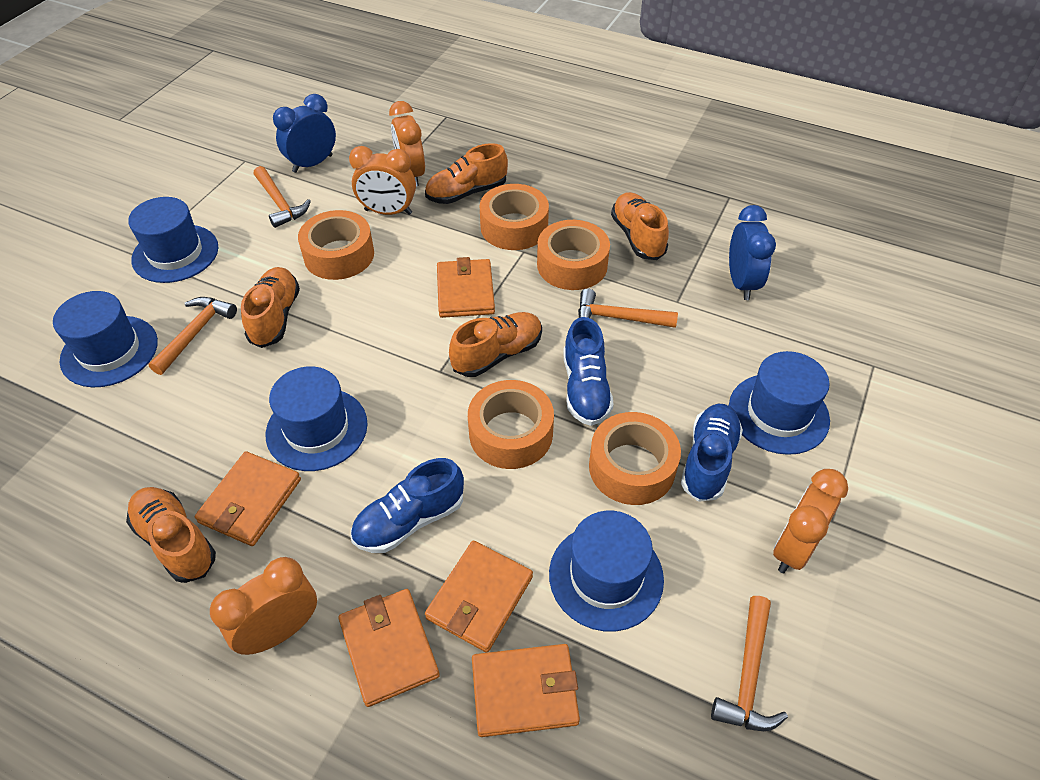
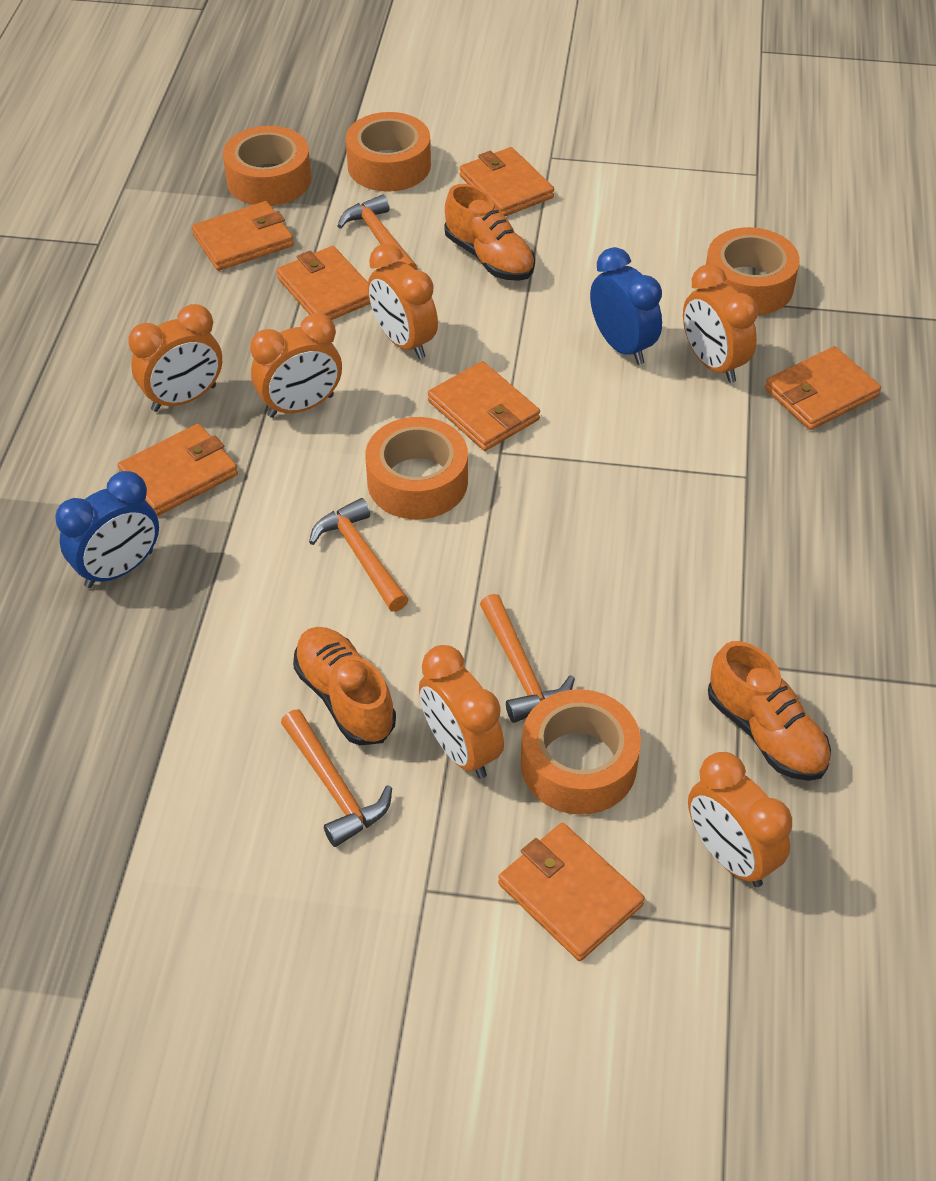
blue hat: [53,291,158,387] [128,197,218,283] [266,366,368,471] [549,511,664,631] [729,351,830,455] = 5 -> none = 0
blue shoe: [351,458,464,553] [563,317,614,426] [681,404,743,502] = 3 -> none = 0
orange clock: [210,557,317,655] [349,146,416,215] [389,101,425,186] [773,469,848,573] = 4 -> [128,304,222,412] [250,313,342,418] [368,243,438,359] [419,645,504,779] [683,264,758,383] [688,752,792,887] = 6
orange shoe: [126,487,216,583] [241,267,300,348] [425,143,508,204] [449,312,542,377] [611,192,669,260] = 5 -> [293,627,396,745] [445,184,535,281] [708,641,831,781] = 3
orange wallet: [195,451,301,546] [339,589,440,707] [425,540,533,653] [437,257,495,318] [472,644,580,737] = 5 -> [117,424,238,516] [192,201,294,271] [276,246,370,320] [428,361,540,451] [459,147,554,216] [498,823,645,961] [765,346,881,430] = 7

